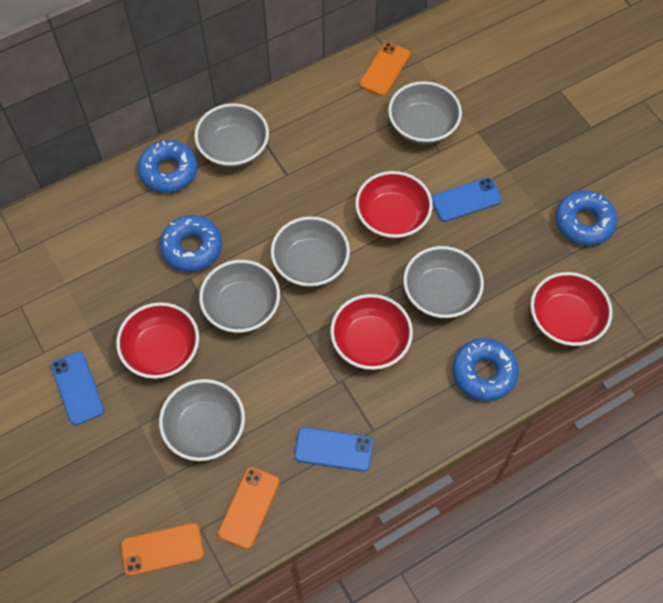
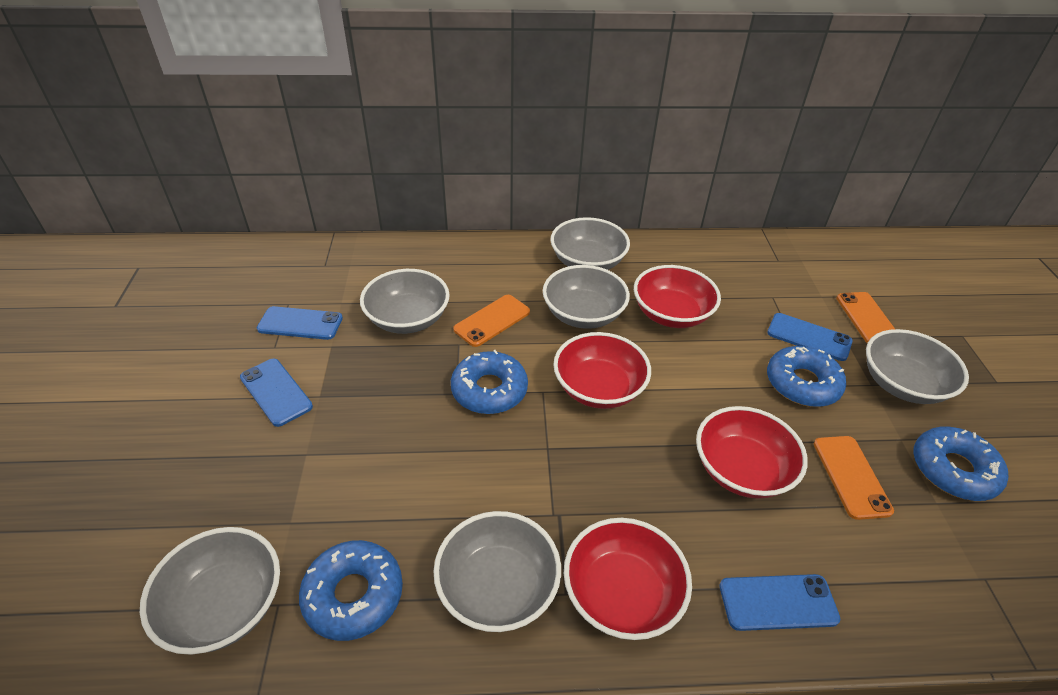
blue phone: [51,351,104,425] [294,427,373,472] [431,178,502,222] = 3 -> [240,359,313,427] [257,306,343,340] [720,574,840,631] [767,313,852,361] = 4

